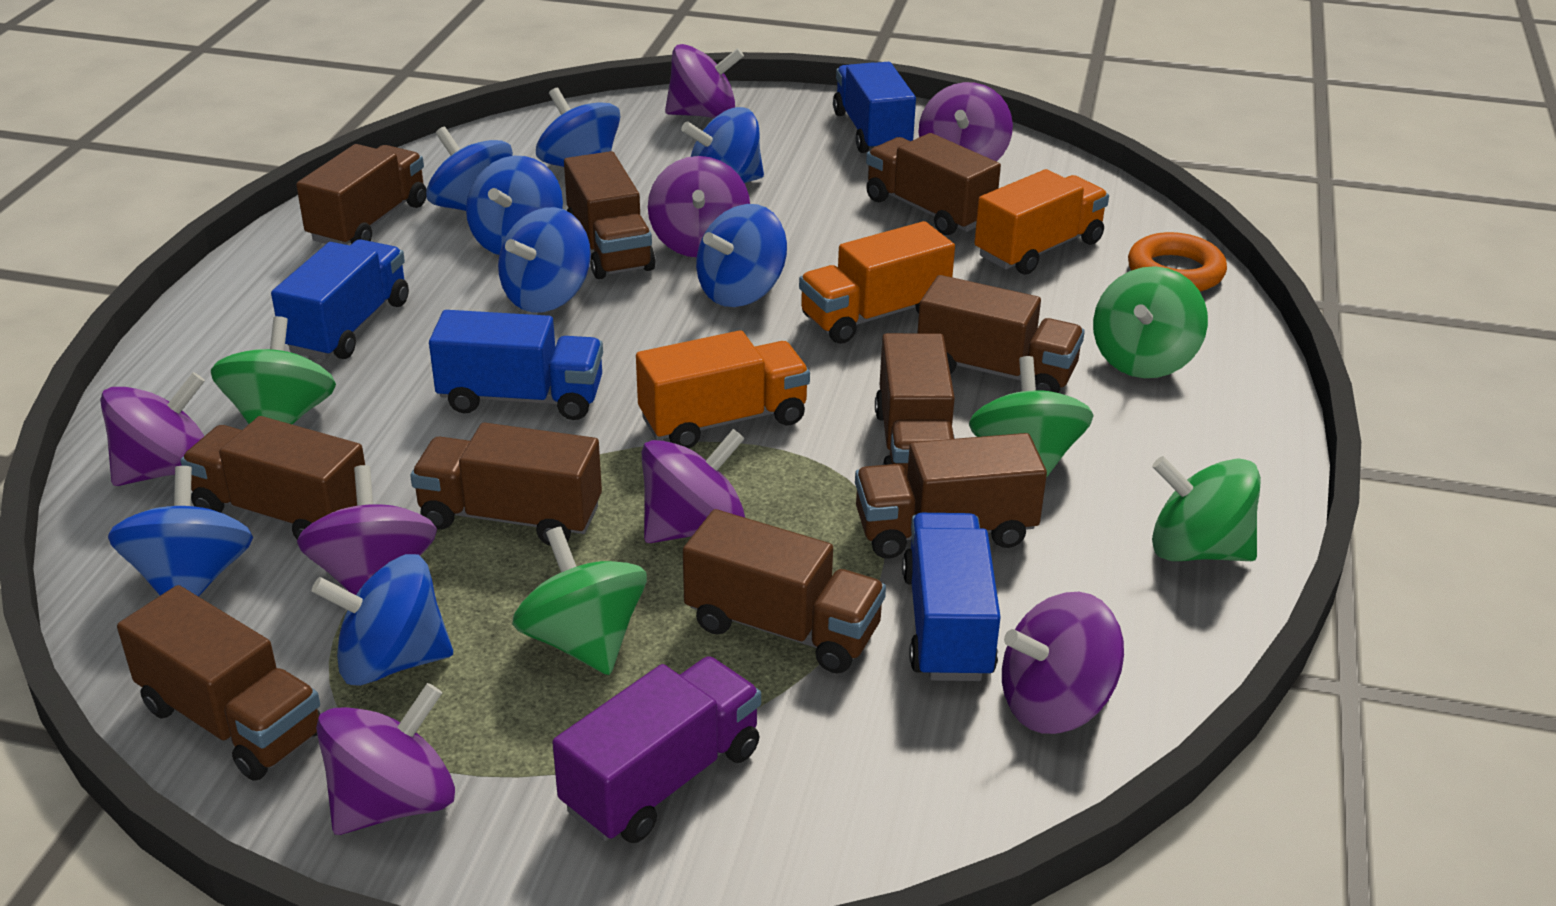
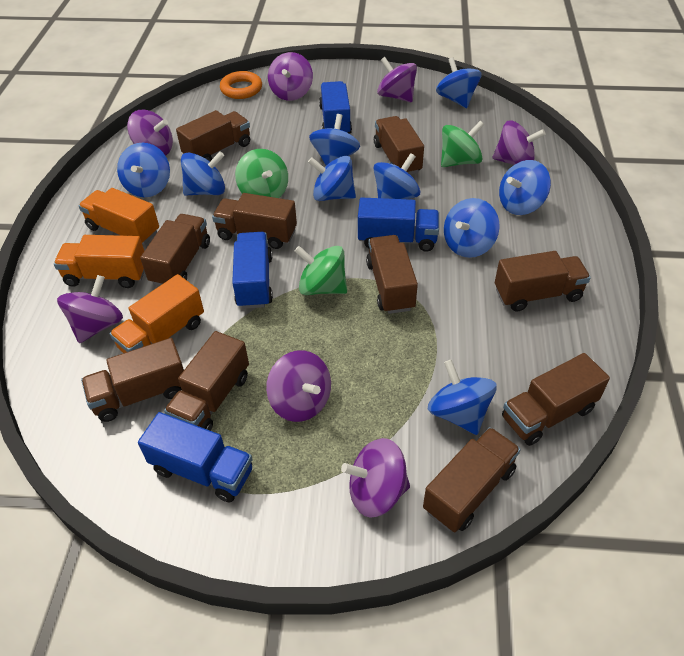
blue spinning top: [108,466,253,597] [312,554,453,686] [426,127,513,211] [466,156,563,255] [498,207,591,312] [536,88,621,167] [681,107,764,183] [696,204,787,307] = 8 -> [117,142,170,197] [181,151,225,196] [308,156,356,201] [309,114,360,166] [373,153,421,199] [428,360,497,435] [436,57,482,108] [444,198,499,258] [499,160,551,215] = 9
green spinning top: [211,316,336,425] [512,526,647,675] [969,356,1094,478] [1093,266,1208,378] [1152,456,1261,561] = 5 -> [235,149,288,198] [295,246,347,295] [441,121,484,167] = 3
purple spinning top: [100,372,205,486] [297,465,437,595] [316,683,455,835] [642,429,745,543] [648,156,750,257] [665,44,744,118] [919,82,1013,162] [1002,592,1124,734] = 8 -> [57,275,123,343] [127,110,173,156] [266,350,331,422] [268,52,313,101] [341,438,410,518] [377,57,417,102] [493,120,546,165] = 7
purple truck: [552,656,761,843] = 1 -> none = 0

